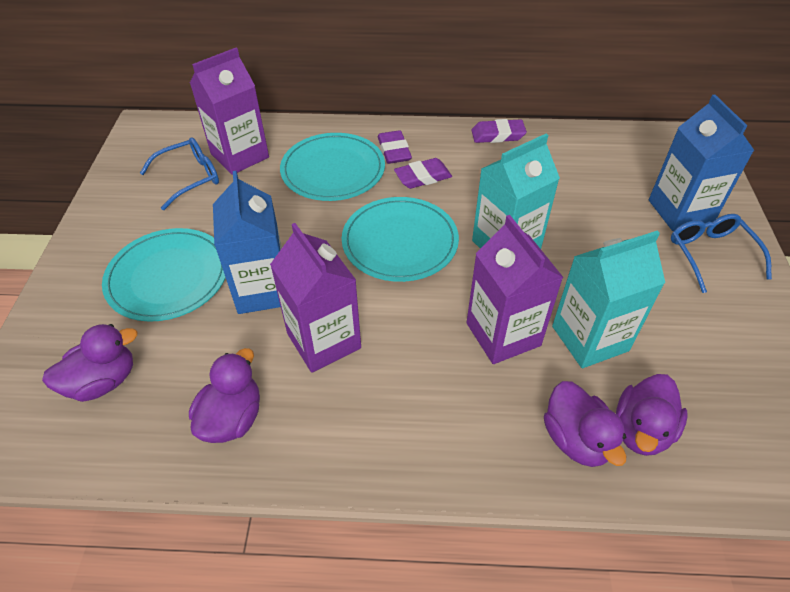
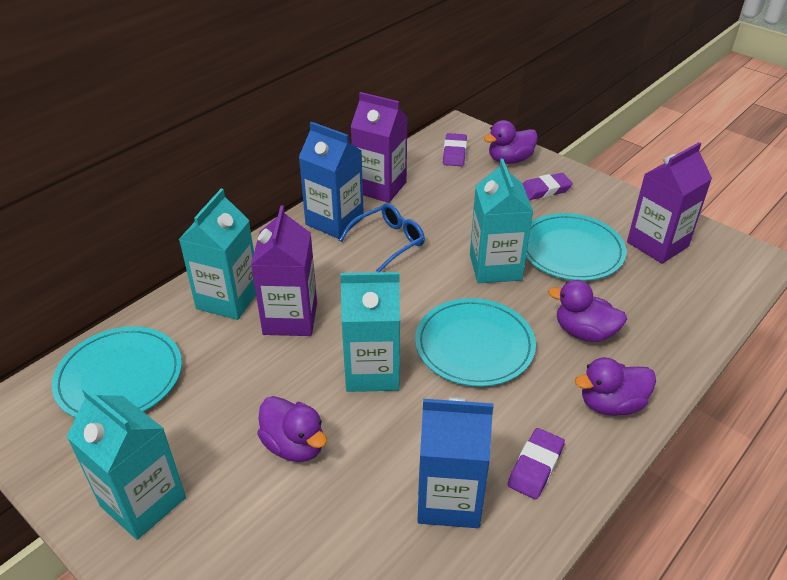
blue glasses: [140,137,219,210] [671,214,772,293] = 2 -> [339,203,425,272] = 1
turquoise carton: [472,134,560,249] [552,230,665,368] = 2 -> [67,387,186,540] [179,189,256,320] [340,272,400,392] [470,159,533,283] = 4

